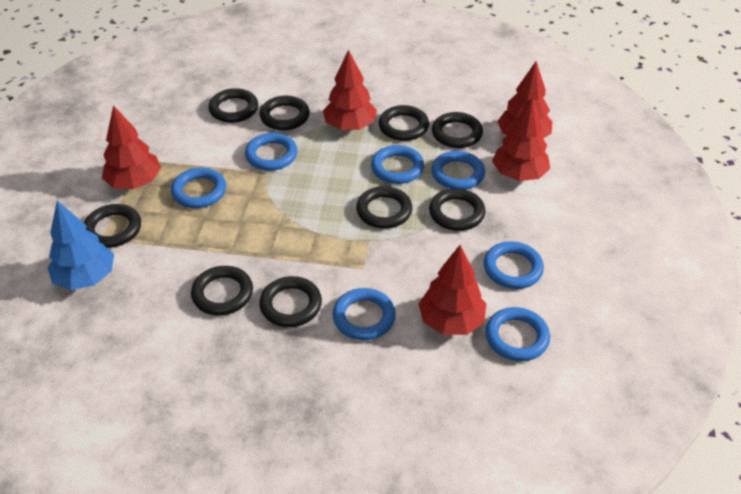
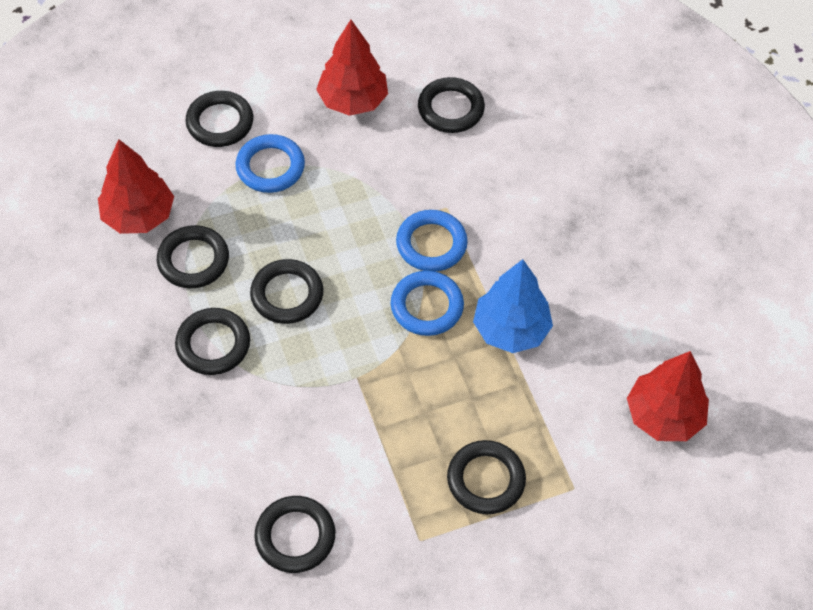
black ring: [84,204,141,248] [191,266,253,315] [209,88,258,123] [259,276,322,327] [260,96,310,130] [356,186,412,229] [379,105,429,141] [429,188,485,231] [432,112,483,148] = 9 -> [157,225,229,288] [175,308,250,375] [185,91,253,147] [250,259,323,324] [254,496,335,573] [418,77,485,133] [447,440,526,514] = 7
blue ring: [171,168,226,208] [245,133,298,171] [332,288,396,340] [371,145,424,184] [431,151,485,190] [484,241,544,289] [485,307,550,361] = 7 -> [236,134,305,193] [391,271,464,336] [396,210,468,272] = 3
red tree: [102,105,161,189] [323,50,377,130] [418,245,486,335] [492,97,550,181] [497,61,552,138] = 5 -> [98,139,174,234] [316,20,388,116] [627,351,709,441] = 3

